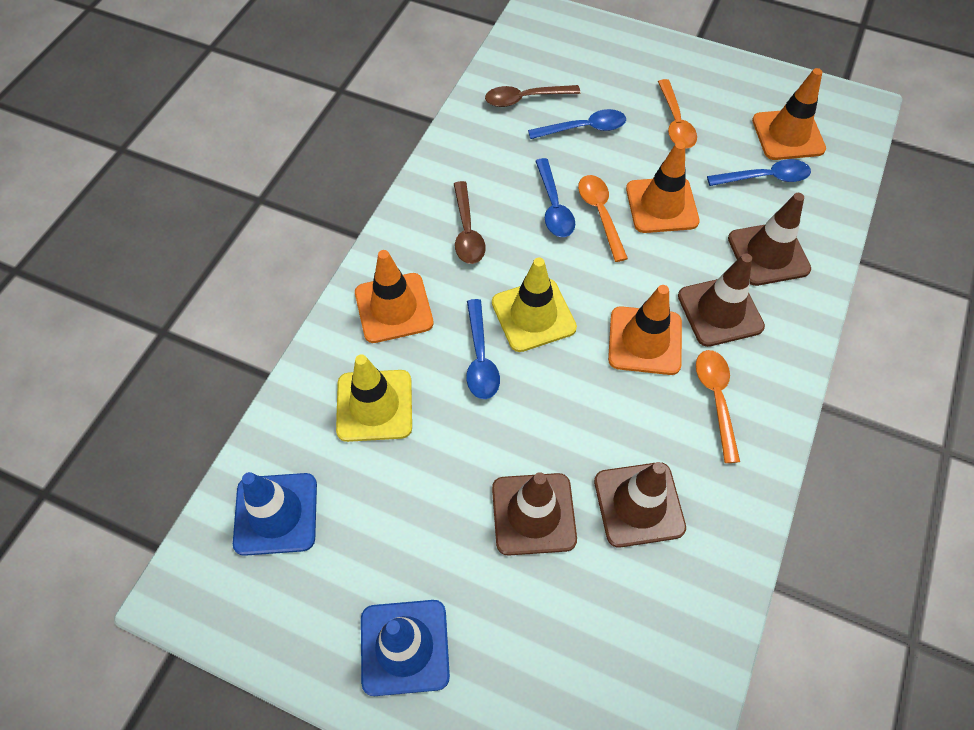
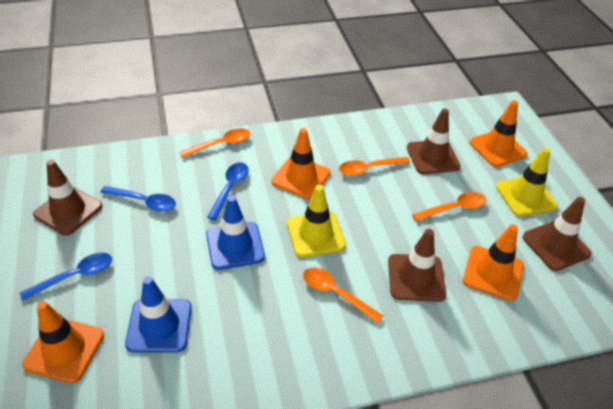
blue spoon: [466,299,500,399] [528,109,626,139] [535,158,575,237] [707,159,811,186] = 4 -> [20,253,112,301] [100,186,176,212] [207,162,249,220] = 3
brown spoon: [454,181,486,264] [485,85,581,107] = 2 -> none = 0
orange spoon: [578,175,628,262] [658,79,697,148] [696,350,740,463] = 3 -> [180,128,250,158] [303,267,383,324] [339,157,410,176] [412,192,486,222] = 4

